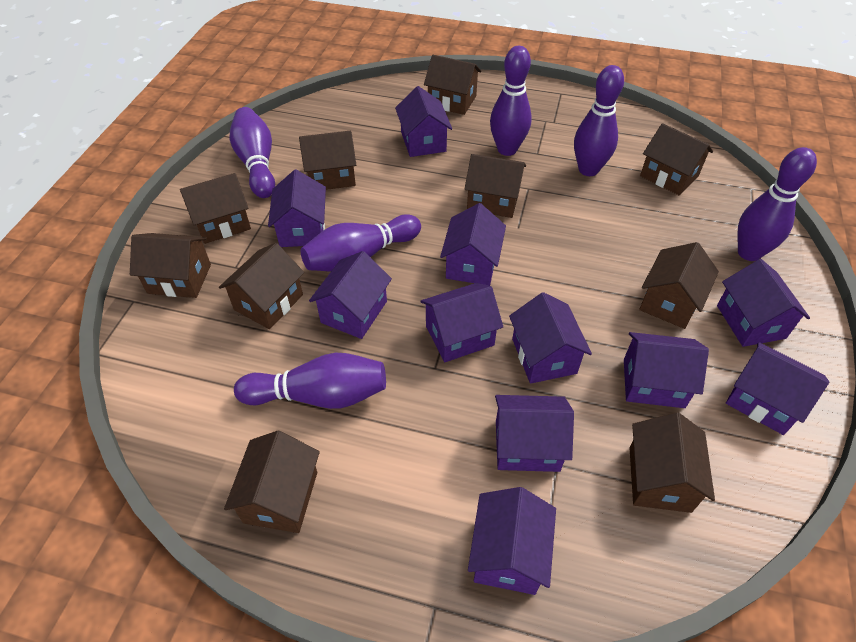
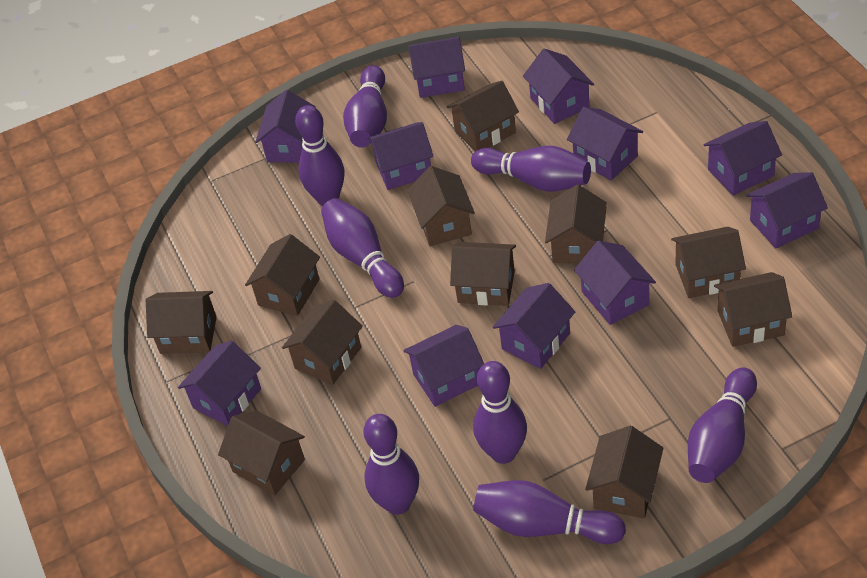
brown house: [130,233,211,298] [180,173,251,244] [219,243,304,329] [224,430,320,533] [299,131,356,190] [424,55,482,115] [464,154,526,218] [629,412,715,513] [639,242,719,329] [640,123,713,195] = 10 -> [146,291,217,354] [218,410,305,496] [245,234,320,316] [282,300,363,385] [407,166,475,246] [447,81,519,151] [450,242,516,306] [545,185,607,264] [585,426,663,518] [671,227,746,298] [714,272,792,347] = 11
purple bowling pin: [230,107,275,198] [234,353,386,409] [301,214,421,272] [490,46,532,156] [574,65,624,176] [737,147,817,261] = 6 -> [295,105,344,206] [321,198,404,298] [343,65,387,148] [363,414,419,515] [471,146,591,192] [473,361,527,464] [473,480,626,544] [688,367,757,483] = 8

